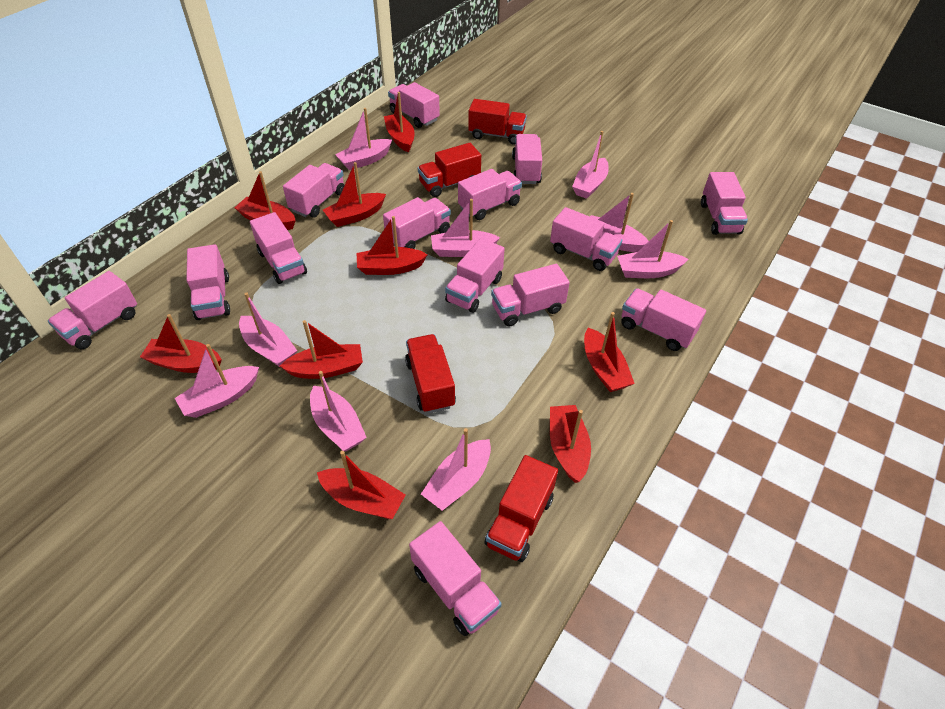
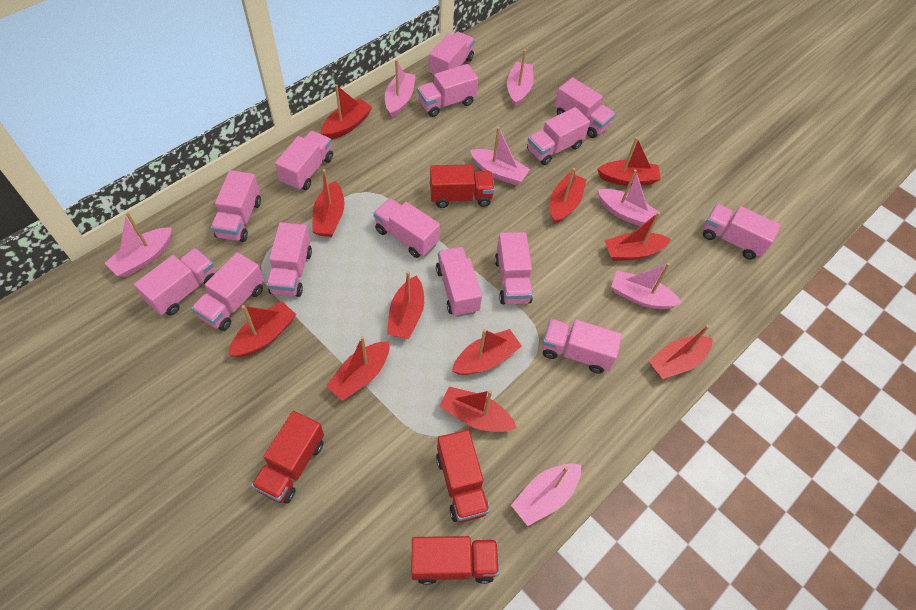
pink boat: [175,344,259,418] [239,292,297,367] [310,371,367,451] [335,108,392,170] [421,428,491,511] [431,199,500,257] [572,131,609,199] [590,193,649,252] [617,220,688,278] = 9 -> [104,212,172,277] [385,59,416,118] [470,127,530,185] [507,49,533,107] [511,463,581,526] [598,169,659,226] [611,263,682,309] = 7
red boat: [140,314,222,373] [235,171,296,230] [280,320,363,379] [317,451,406,519] [323,162,386,227] [357,216,428,275] [384,92,415,152] [550,405,591,483] [584,312,635,392] = 9 -> [228,301,296,357] [312,169,345,237] [321,84,372,139] [326,336,390,401] [387,271,424,339] [439,387,517,432] [452,329,522,375] [550,168,587,224] [597,137,661,186] [604,212,671,261] [649,325,713,379] = 11

